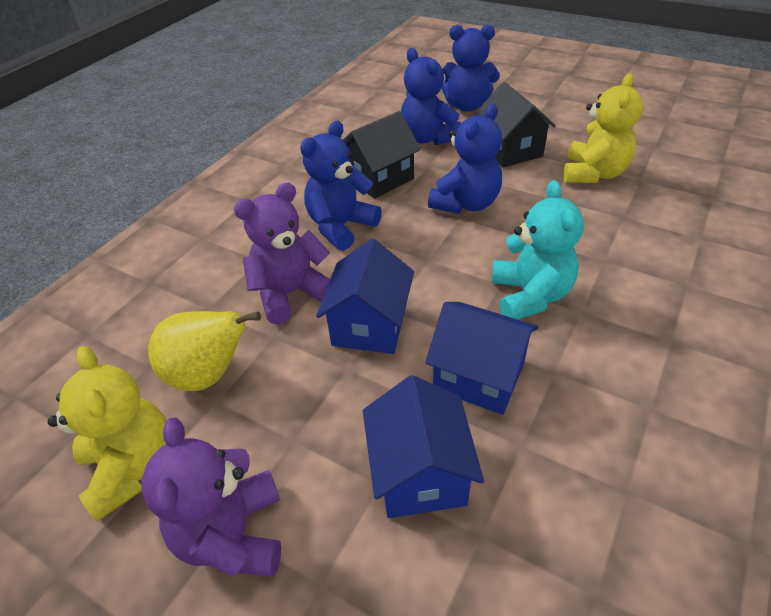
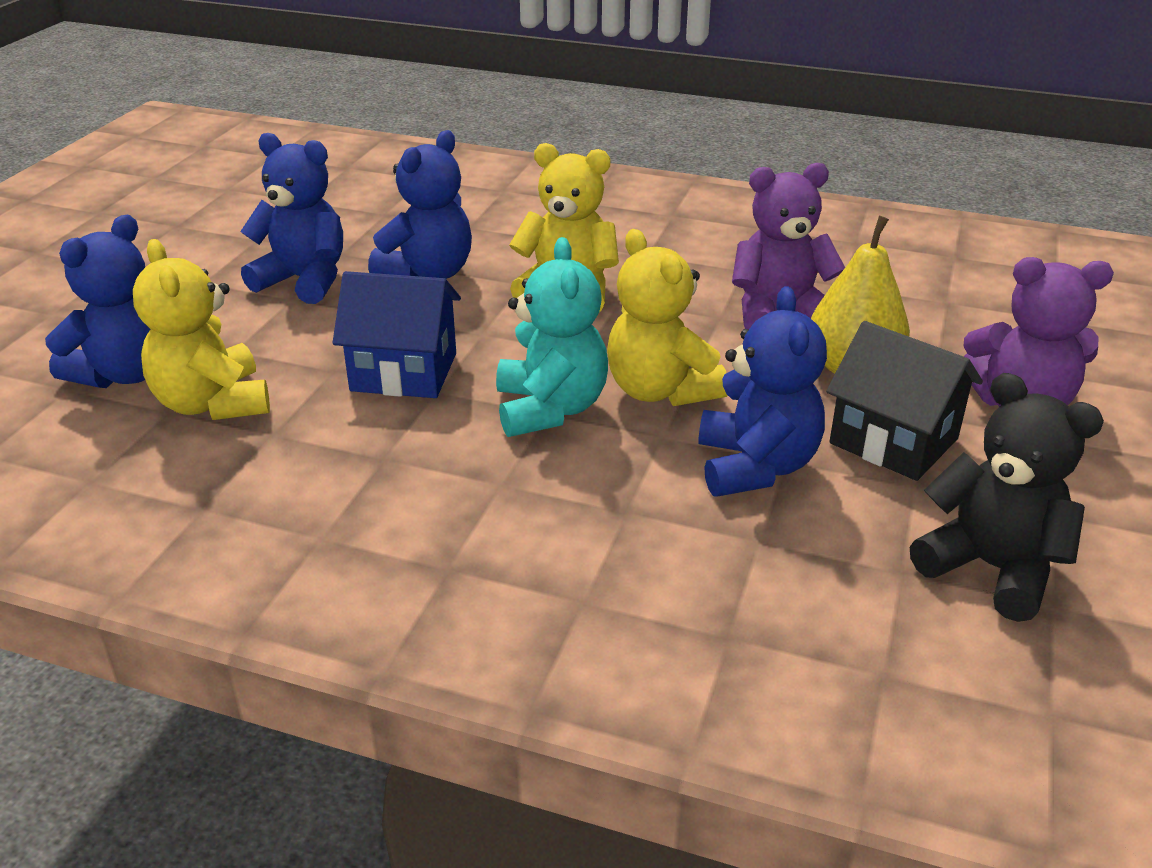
black house: [343,111,421,199] [475,82,556,167] = 2 -> [826,321,983,481] = 1
black teddy bear: none = 0 -> [910,373,1104,622] = 1
blue house: [316,239,414,354] [363,375,484,518] [425,302,538,415] = 3 -> [333,271,461,398] = 1
yellow teddy bear: [48,346,167,521] [563,73,643,183] = 2 -> [133,239,270,420] [509,143,619,312] [607,229,727,406] = 3

